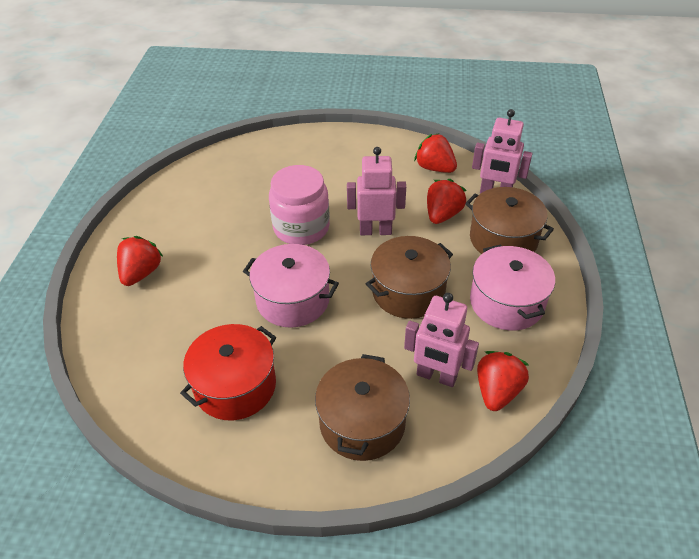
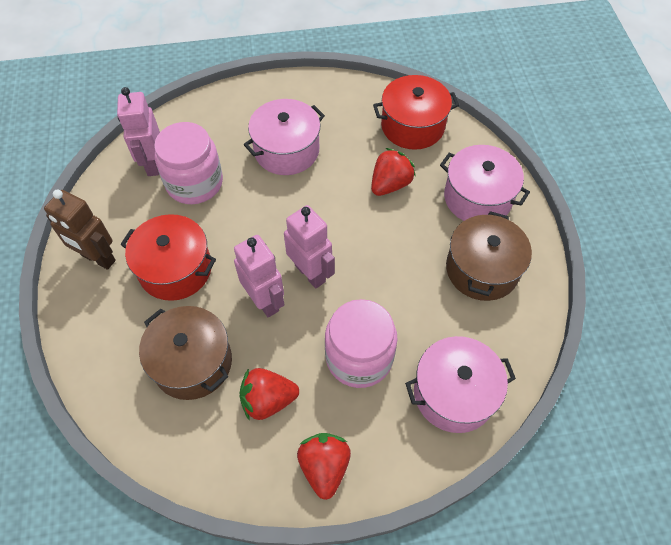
brown pot: [315,354,410,461] [366,236,453,319] [465,187,554,254] = 3 -> [139,306,232,400] [446,211,532,301] = 2
brown robot: none = 0 -> [44,189,116,270] = 1
pink jar: [269,165,330,245] = 1 -> [154,122,223,204] [325,299,398,388] = 2
pink pot: [243,244,339,328] [470,244,555,331] = 2 -> [244,99,325,175] [405,336,516,433] [440,145,530,221] = 3
red pot: [180,324,276,420] = 1 -> [120,214,216,301] [373,75,459,150] = 2
red strawberry: [117,236,163,286] [414,133,457,173] [427,179,466,224] [477,351,529,411] = 4 -> [239,368,299,420] [297,433,351,500] [371,148,416,196] = 3

